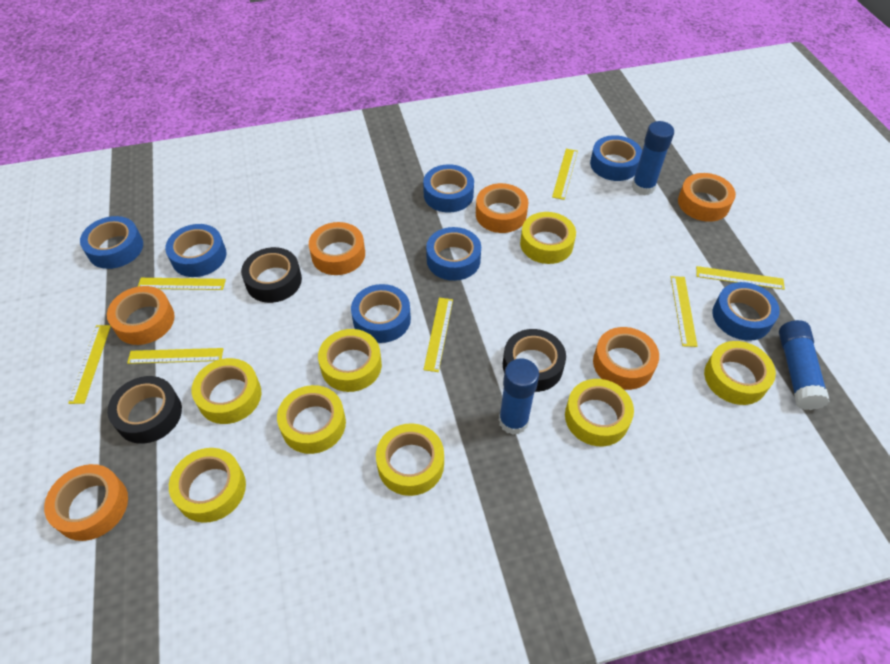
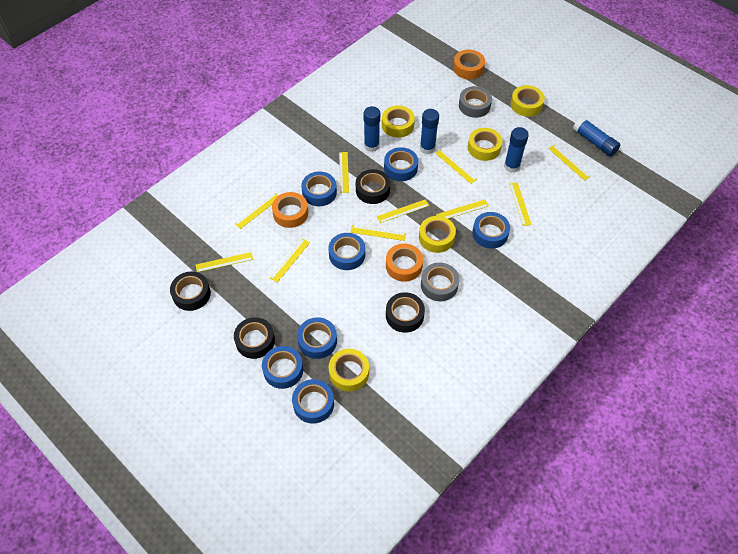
black tape: [107,376,182,444] [241,247,302,303] [503,329,566,392] = 3 -> [170,271,211,311] [234,317,275,359] [356,169,390,204] [386,292,425,333] = 4
blue glue stick: [499,358,539,435] [632,121,674,195] [779,320,830,410] = 3 -> [364,106,380,152] [420,109,439,154] [504,127,529,173] [573,117,620,157] = 4
grey tape: none = 0 -> [421,263,459,301] [459,86,492,118] = 2
orange tape: [44,464,128,541] [107,286,175,345] [309,222,365,275] [476,183,528,233] [593,327,659,390] [678,173,736,222] = 6 -> [272,192,308,228] [386,244,423,282] [453,50,485,79] = 3
yellow ruler: [68,325,111,404] [127,348,224,364] [138,278,226,290] [423,298,453,372] [552,149,578,200] [671,276,698,347] [696,266,785,290] = 7 -> [196,252,253,272] [235,193,279,229] [270,239,310,282] [339,152,349,193] [350,225,406,241] [377,199,429,223] [435,149,477,184] [436,200,489,219] [509,182,532,226] [548,145,591,181] = 10
yellow tape: [169,448,246,523] [192,358,261,424] [277,385,346,454] [318,329,382,392] [376,423,444,496] [520,212,576,264] [565,379,634,446] [704,341,776,405] = 8 -> [329,349,369,391] [382,105,415,138] [419,216,456,253] [468,128,503,161] [511,85,545,117] = 5

